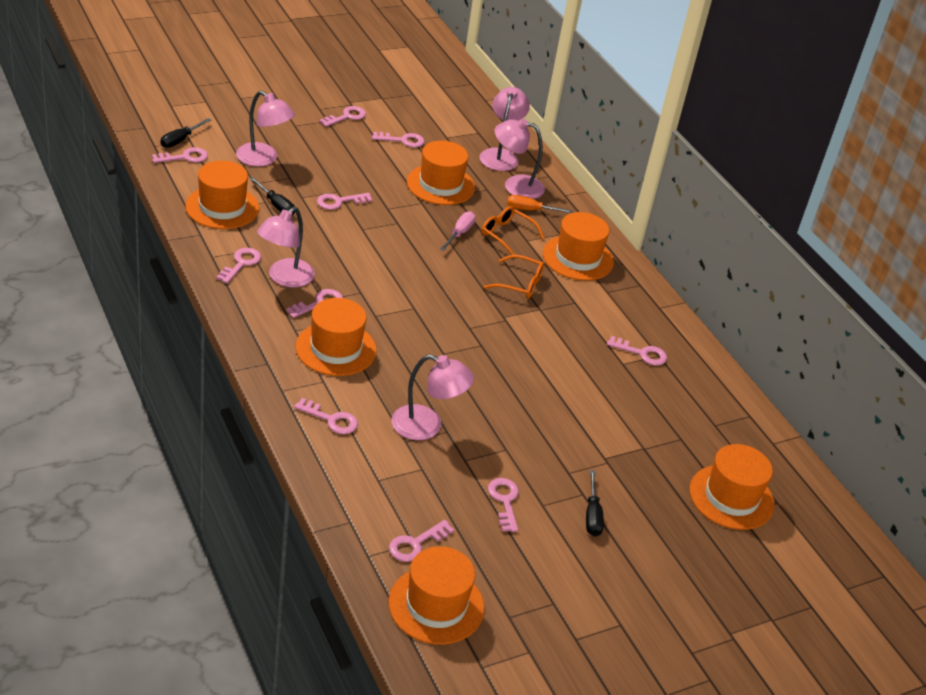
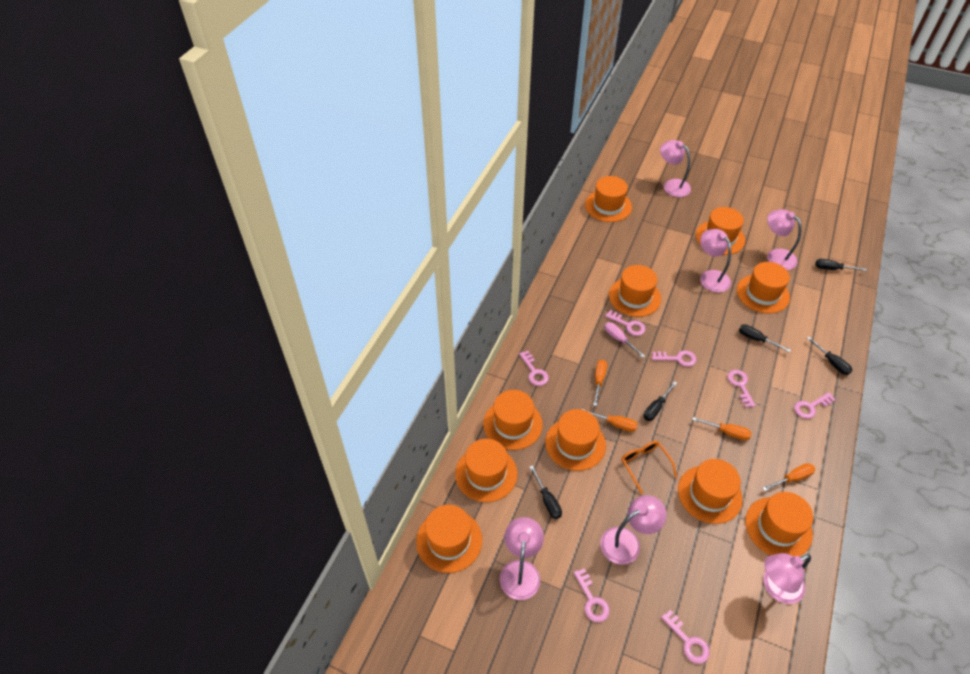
black screwdriver: [160,118,211,148] [250,177,295,215] [586,470,604,537] = 3 -> [530,465,562,519] [643,381,677,421] [739,324,791,352] [807,337,852,375] [815,259,867,271] = 5
orange glasses: [481,206,545,255] [484,255,544,299] = 2 -> [621,441,677,494] = 1
orange hat: [185,161,259,229] [296,298,377,376] [389,546,484,645] [407,141,475,205] [543,212,614,281] [689,444,775,530] = 6 -> [416,505,482,573] [455,439,518,502] [483,390,543,450] [545,409,606,471] [585,176,632,222] [609,265,661,317] [678,459,743,524] [696,207,745,255] [737,262,790,314] [745,492,813,557] = 10
orange screwdriver: [507,195,574,213] = 1 -> [582,409,638,432] [593,360,607,406] [692,417,751,440] [763,463,815,491] = 4
pink key: [152,147,208,163] [216,248,261,283] [286,289,343,318] [294,398,358,434] [317,193,372,210] [319,106,366,127] [372,132,425,147] [389,520,454,562] [488,478,519,532] [607,336,667,365] = 10 -> [519,351,549,386] [574,568,610,622] [605,310,646,336] [652,350,696,367] [661,610,710,664] [728,370,756,408] [794,392,836,419] = 7
pink lamp: [236,91,295,167] [257,207,315,288] [391,354,474,440] [479,87,530,171] [495,118,545,199] = 5 -> [500,517,544,600] [600,495,667,565] [660,140,691,197] [700,229,731,293] [763,553,811,604] [767,209,802,270] = 6

